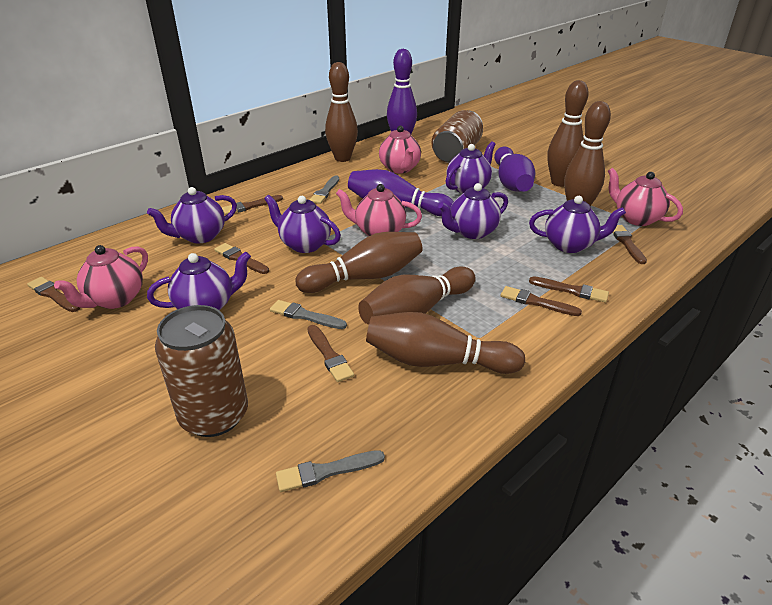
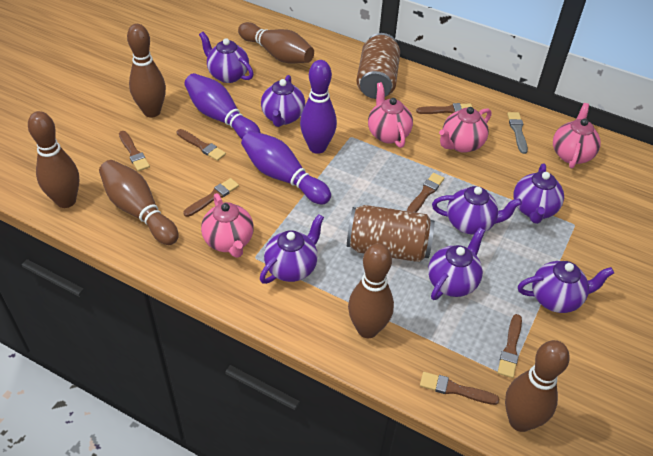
grey brush: [270,300,347,329] [276,450,385,492] [309,175,339,204] = 3 -> [507,112,528,154] = 1
purple teapot: [147,187,237,243] [147,252,251,310] [264,195,341,253] [438,183,508,239] [446,142,496,194] [529,196,626,253] = 6 -> [199,32,254,83] [260,214,324,284] [261,75,305,127] [428,227,485,300] [432,186,522,235] [513,163,564,224] [518,261,614,313] = 7

